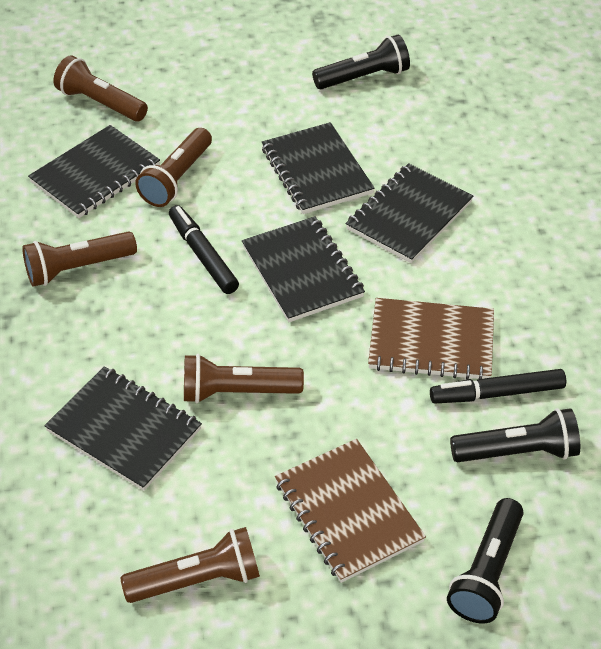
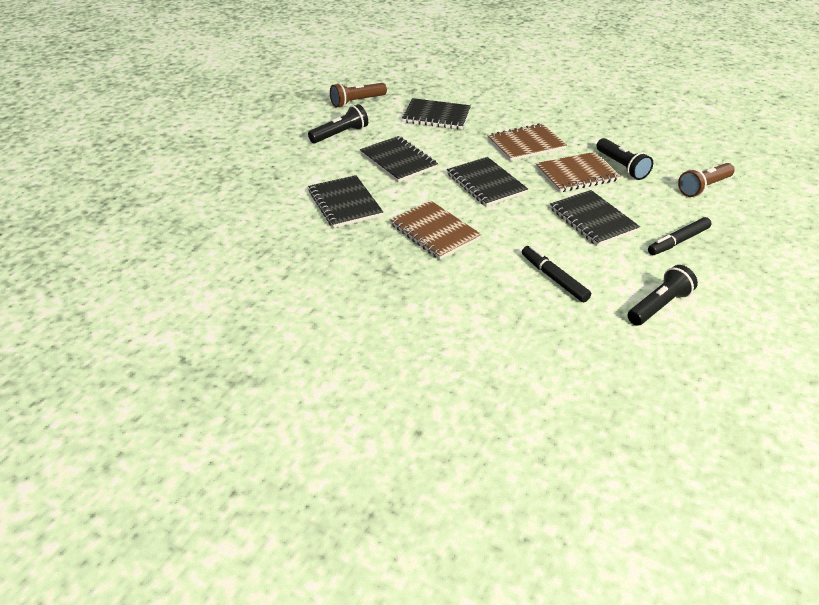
brown flashlight: [22,231,137,287] [53,55,148,122] [120,527,260,603] [135,128,212,207] [184,354,304,403] = 5 -> [330,83,387,107] [678,163,735,197] = 2
brown notebook: [275,439,426,583] [368,298,494,380] = 2 -> [390,201,482,260] [487,123,567,161] [536,152,620,192] = 3

